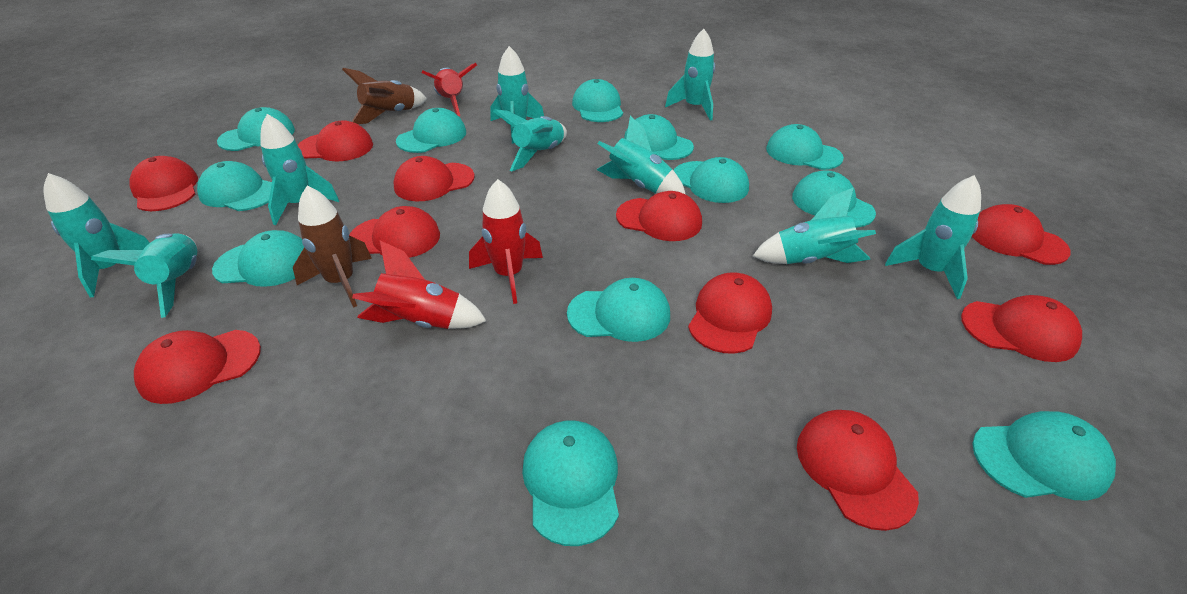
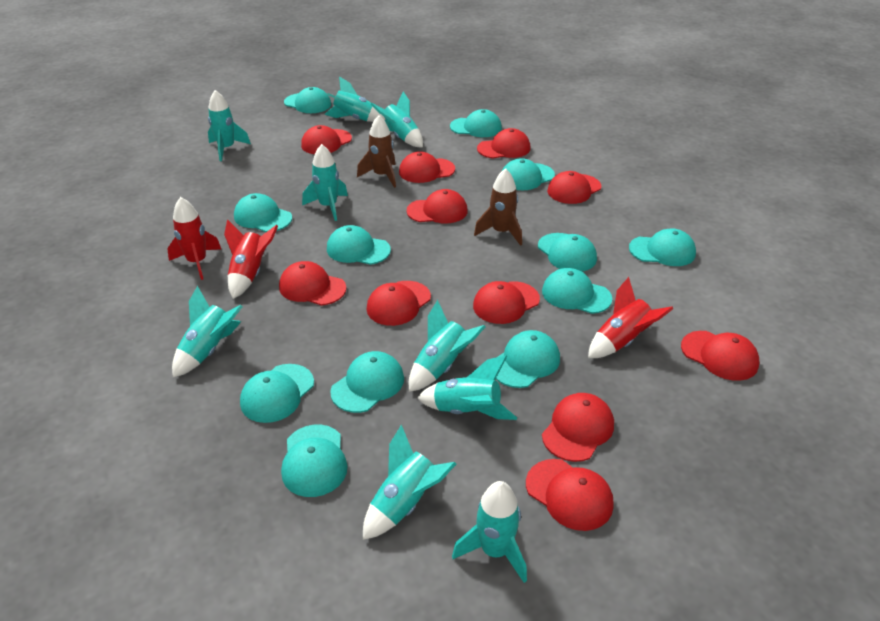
red cap: [129,156,198,211] [134,330,261,404] [298,120,373,161] [349,206,440,258] [393,156,475,202] [616,191,702,241] [688,272,772,354] [797,410,919,531] [961,295,1082,362] [972,204,1071,265] = 10 -> [279,261,346,306] [301,125,352,154] [367,281,431,326] [399,151,455,183] [407,189,468,223] [473,281,540,324] [477,128,531,159] [526,459,614,531] [542,393,614,462] [547,171,601,204] [681,331,759,381] = 11

